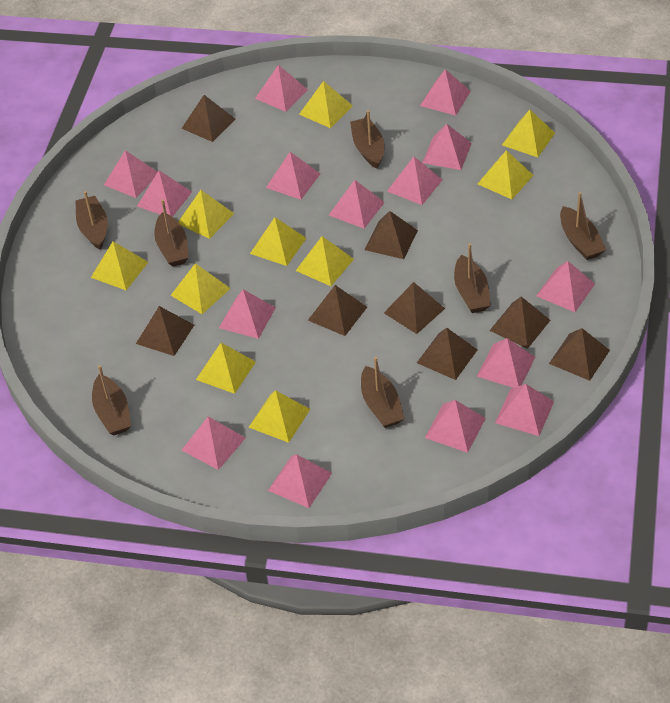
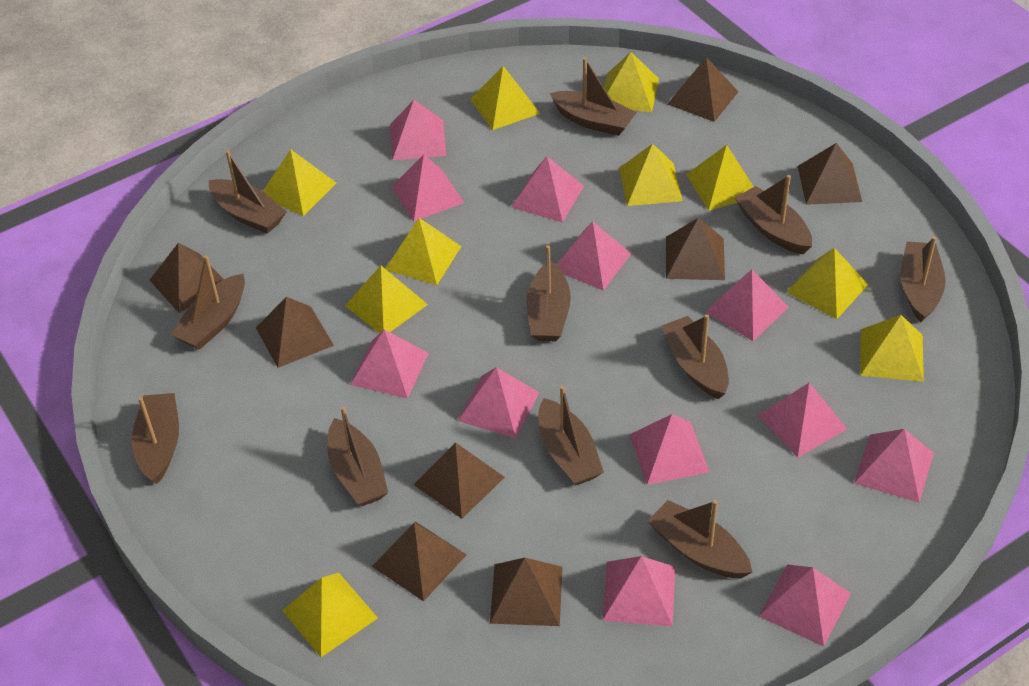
brown boat: [75,191,108,250] [92,365,131,435] [154,199,188,267] [350,110,384,169] [361,357,404,428] [454,243,491,313] [560,192,606,260] = 7 -> [132,393,179,484] [171,255,245,350] [209,150,286,234] [327,406,388,506] [526,245,571,341] [538,386,604,486] [550,58,637,136] [648,500,752,579] [661,314,729,399] [735,175,812,254] [900,236,946,322] = 11
pink pyramid: [104,150,157,198] [137,171,192,217] [182,416,245,470] [219,289,276,339] [255,65,308,112] [266,152,320,200] [268,454,332,508] [329,180,385,229] [387,157,442,205] [420,69,471,115] [422,124,472,170] [425,400,486,453] [477,338,535,388] [495,384,554,436] [536,261,595,312] = 15 -> [350,329,429,399] [390,100,446,161] [391,155,464,221] [458,367,539,439] [511,156,584,222] [556,221,631,291] [602,556,675,626] [629,414,710,485] [705,269,789,341] [757,383,847,457] [759,565,851,647] [854,429,934,503] = 12

